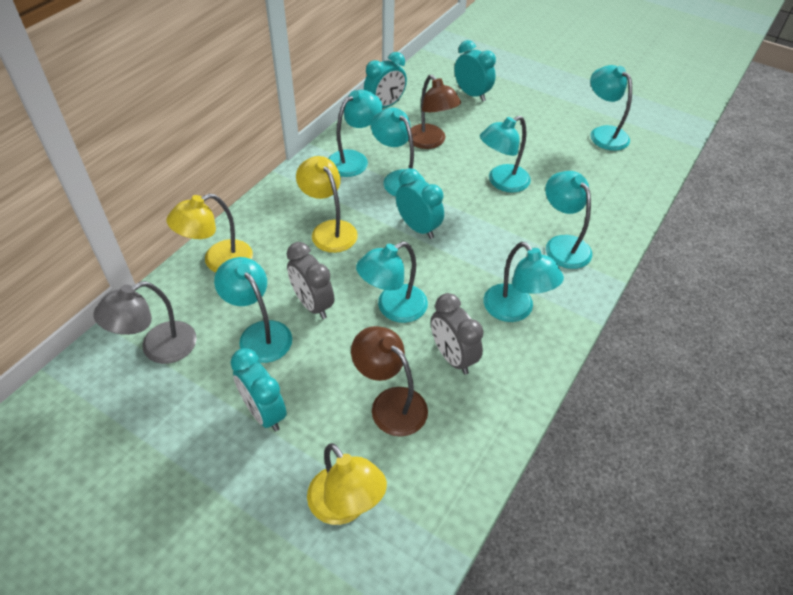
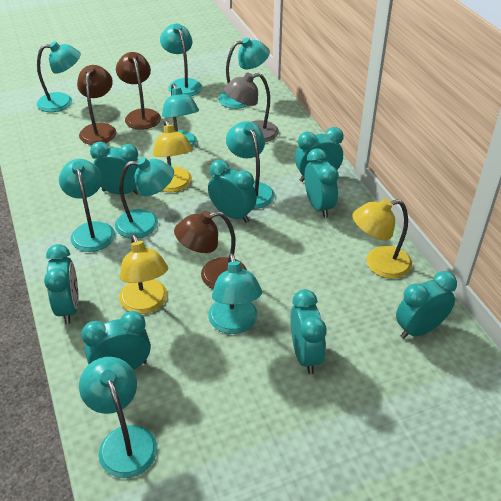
brown lamp: [351,326,428,437] [408,75,461,149] = 2 -> [77,65,116,145] [116,52,161,130] [174,211,247,289] = 3
grey clock: [287,242,334,319] [431,293,483,375] = 2 -> none = 0
turquoise clock: [230,348,287,431] [364,52,407,108] [396,168,444,239] [454,40,496,102] = 4 -> [44,244,79,324] [82,311,151,370] [90,142,139,194] [208,160,257,223] [290,289,327,374] [295,127,343,182] [304,148,339,218] [396,271,457,339] = 8
turquoise lamp: [214,257,292,363] [328,90,382,177] [356,242,428,323] [371,108,425,197] [480,116,531,193] [484,242,564,322] [545,171,592,269] [590,65,632,151] = 8 -> [37,41,81,112] [59,159,115,252] [79,357,157,478] [115,157,174,238] [160,23,202,96] [162,84,199,148] [208,253,262,334] [218,37,270,109] [226,121,275,209] = 9

